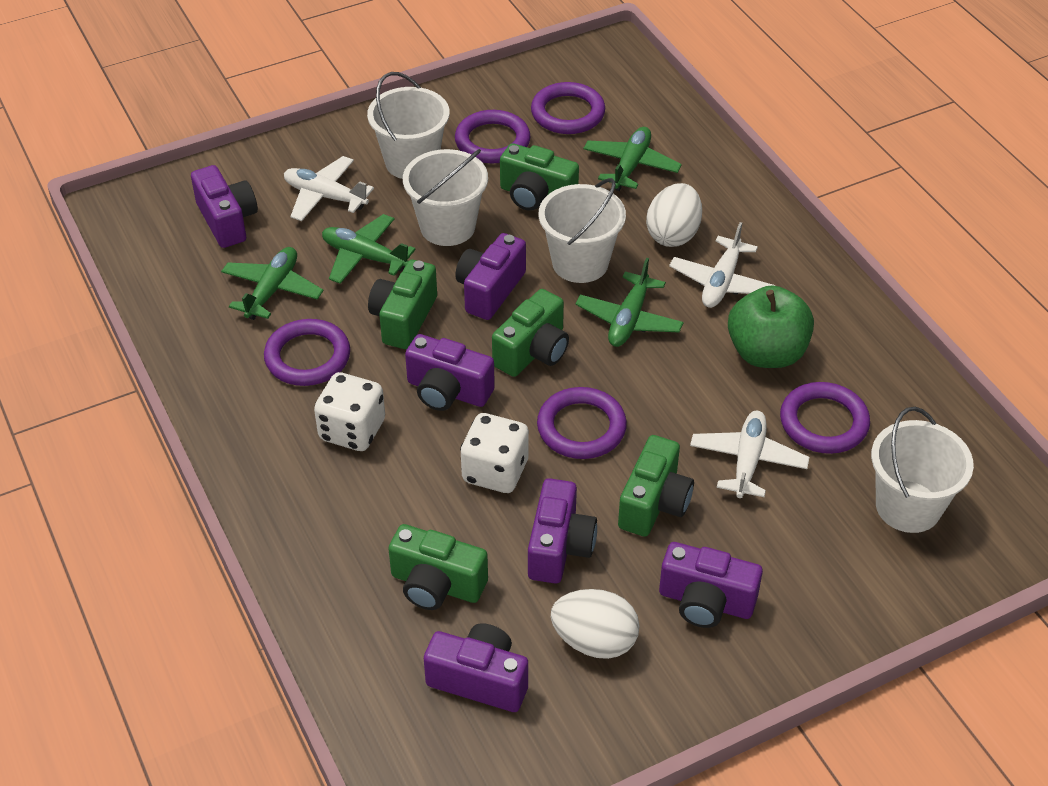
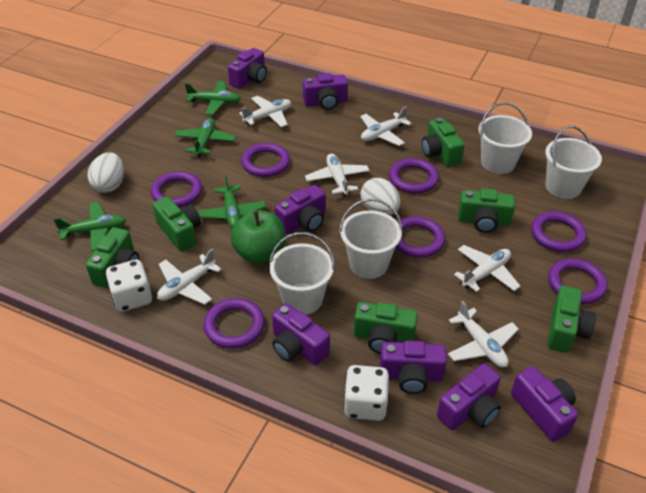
green camera: [368,260,437,349] [388,524,488,610] [492,289,569,377] [500,143,579,211] [618,435,694,537] = 5 -> [86,227,139,288] [153,197,201,252] [354,302,418,354] [422,118,464,167] [458,189,515,233] [547,286,596,353] = 6
purple camera: [191,165,258,248] [405,334,495,411] [424,623,528,712] [455,233,526,320] [528,478,597,584] [659,542,763,628] = 6 -> [228,48,267,89] [272,303,330,365] [275,185,326,235] [303,73,348,110] [380,341,447,394] [437,363,501,430] [511,366,578,442] = 7
purple ring: [264,319,350,386] [455,110,531,164] [531,82,605,134] [537,387,627,459] [780,382,870,454] = 5 -> [151,171,202,208] [204,298,265,349] [241,143,290,177] [389,158,439,194] [395,216,445,258] [531,211,587,252] [548,258,608,304] = 7
white plane: [284,156,374,221] [669,222,776,308] [690,411,809,498] = 3 -> [157,249,222,305] [239,96,291,127] [305,154,370,196] [360,106,412,146] [448,301,519,368] [454,245,520,292] = 6

